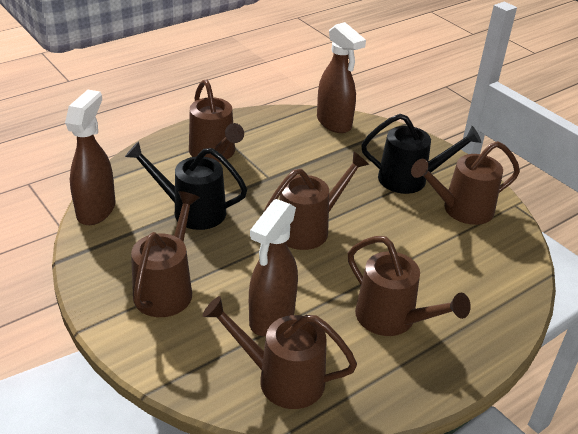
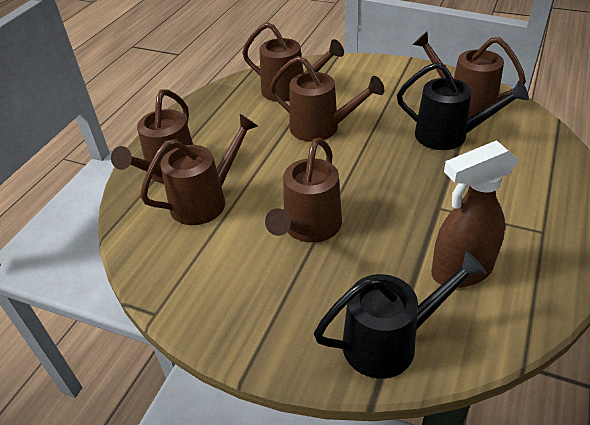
brown spray bottle: [65,90,115,225] [249,199,298,336] [317,22,366,133] = 3 -> [431,140,519,288] = 1

